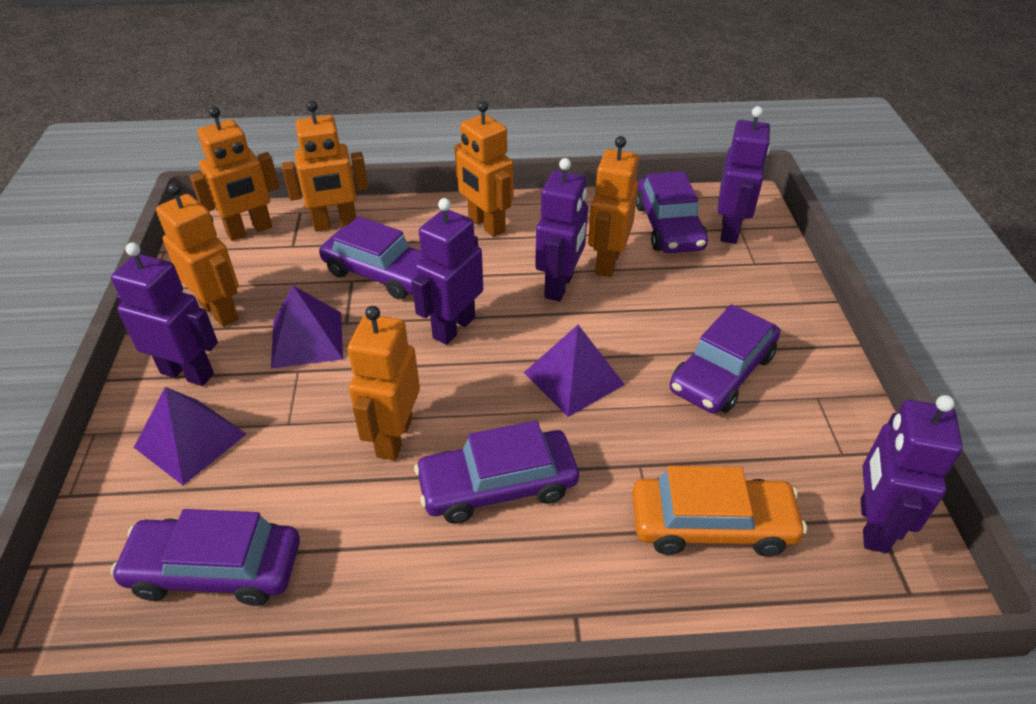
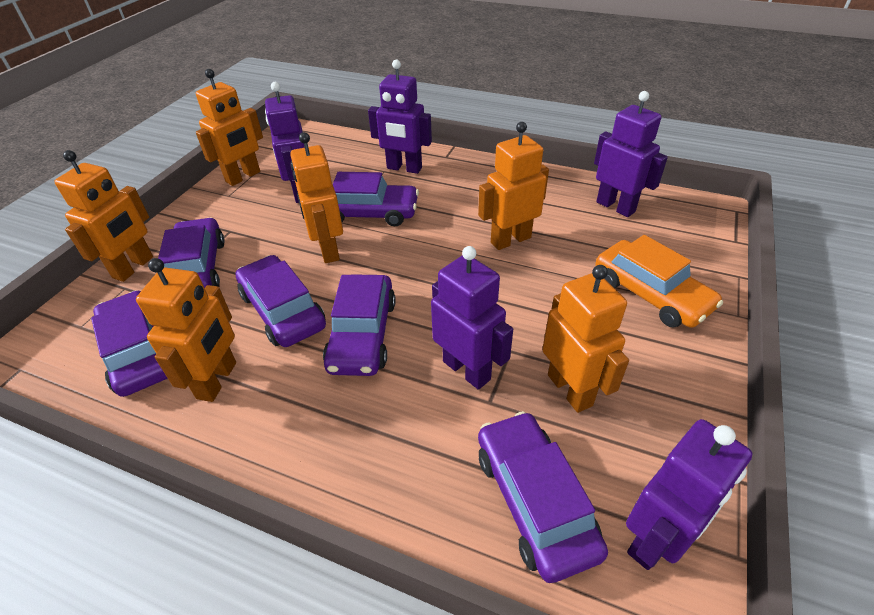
purple car: [111,509,300,606] [319,216,424,300] [414,421,579,524] [636,171,708,253] [670,304,780,414] = 5 -> [91,290,167,397] [158,218,225,288] [235,255,326,347] [323,274,396,376] [333,172,419,226] [478,411,608,583] = 6
purple pyramid: [134,387,246,485] [271,286,343,368] [524,325,625,417] = 3 -> none = 0

